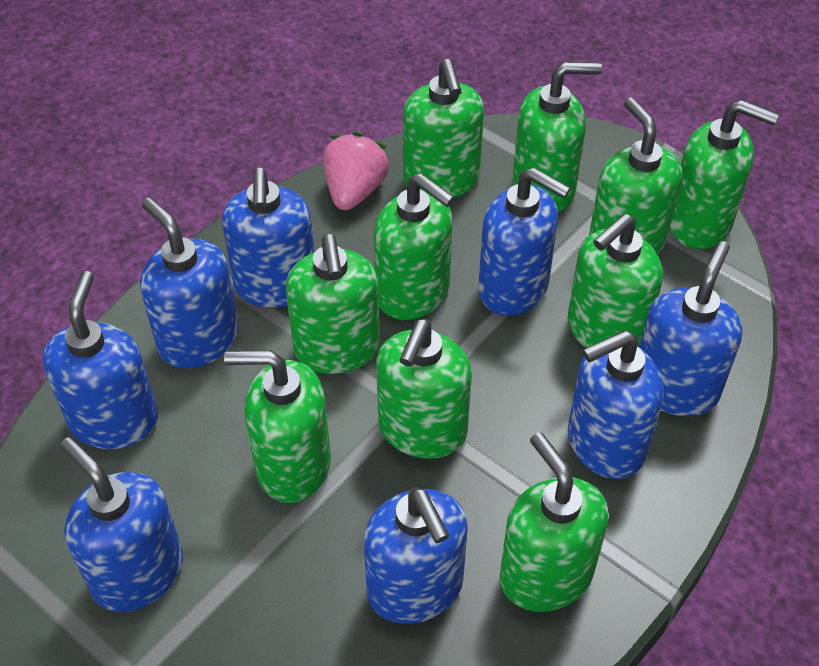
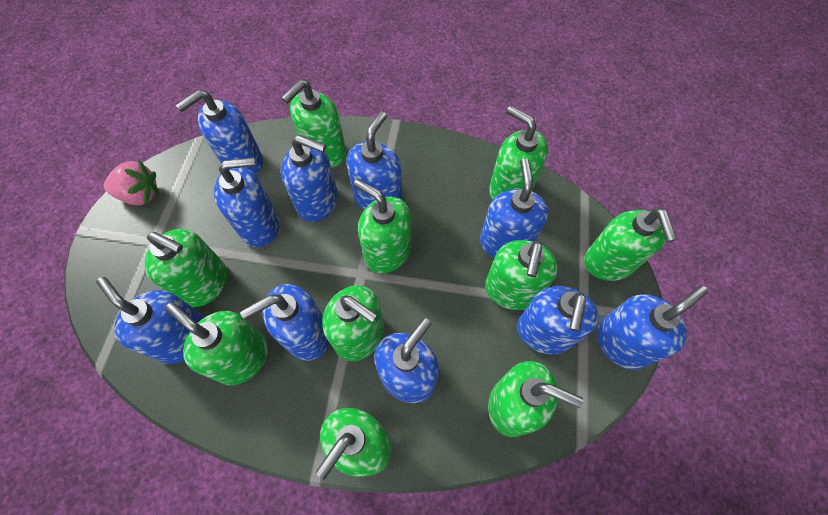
blue soap dispenser: [42,271,158,449] [60,437,183,612] [140,197,239,368] [222,168,315,308] [364,487,468,624] [478,167,570,316] [568,330,664,479] [639,241,743,416] = 8 -> [96,277,205,364] [176,90,263,175] [214,157,279,247] [240,284,329,361] [281,135,338,222] [346,112,402,210] [375,318,439,403] [480,158,548,258] [517,286,598,355] [597,285,708,370] = 10

